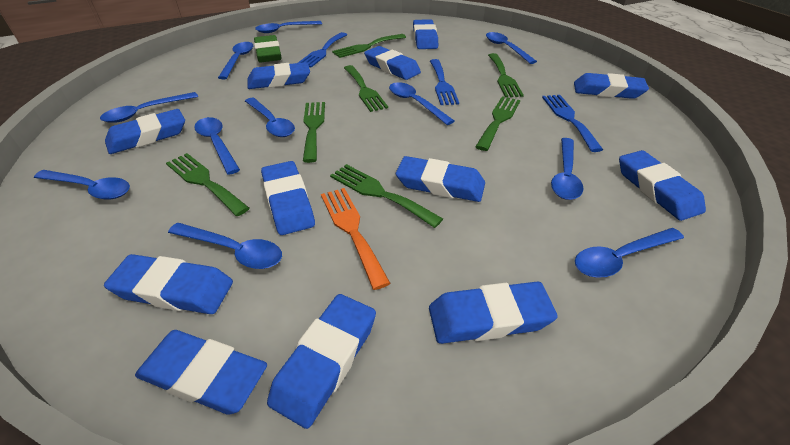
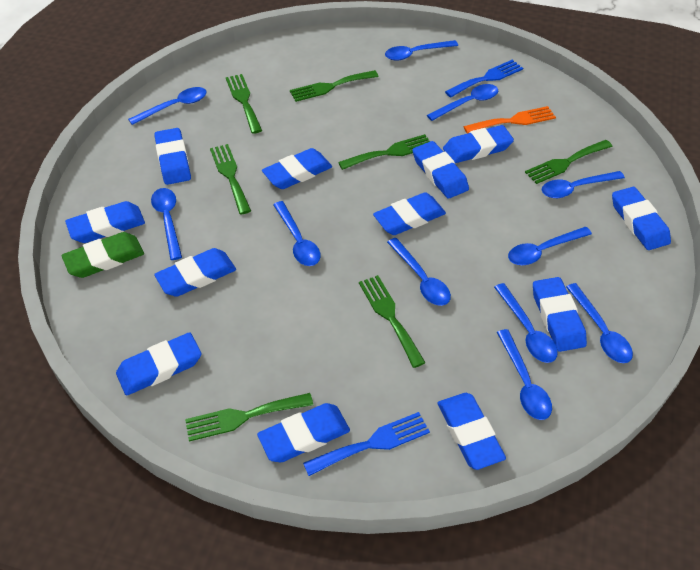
blue fork: [298,32,347,67] [430,59,459,105] [542,95,603,152] = 3 -> [303,412,430,476] [445,60,523,97] = 2

